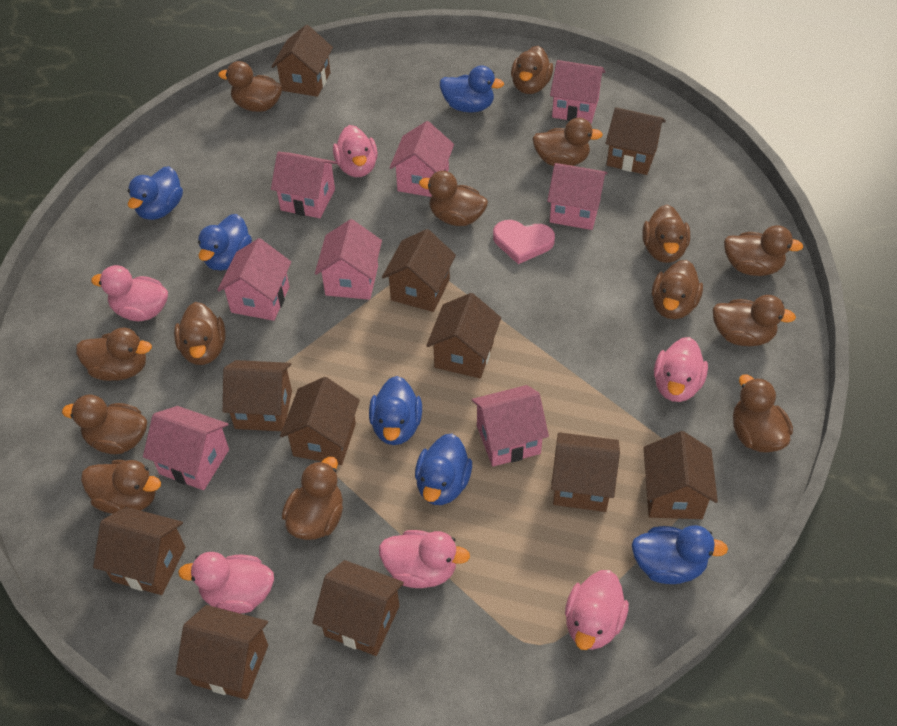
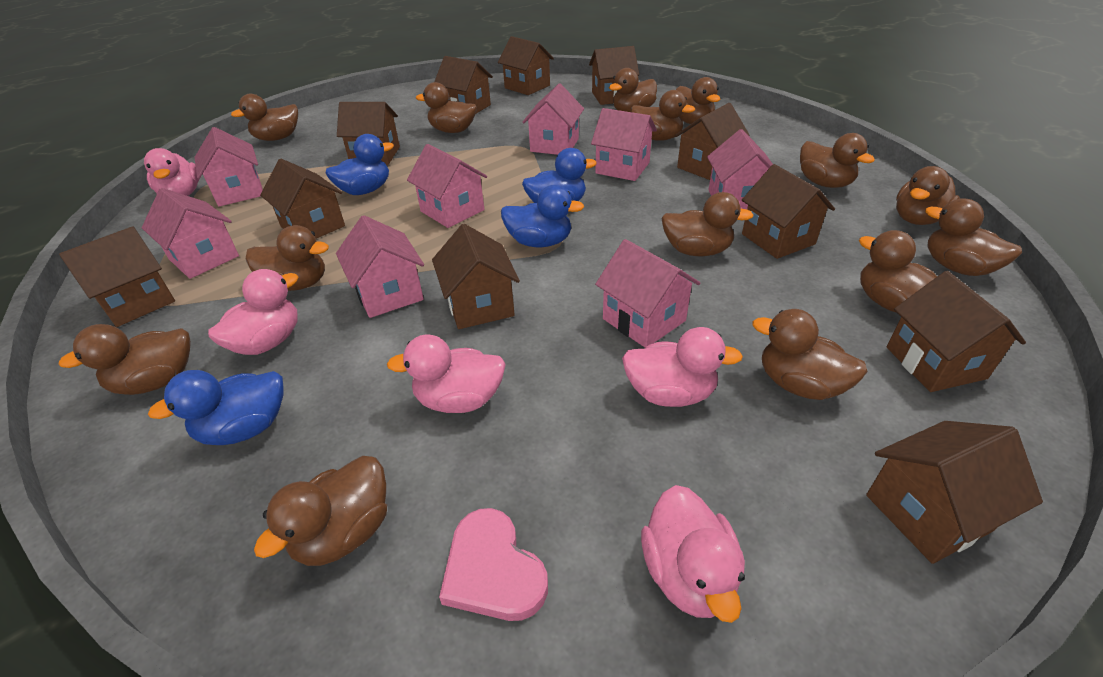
blue duck: [127,166,183,220] [198,214,252,271] [369,376,422,445] [415,433,472,505] [440,66,504,113] [632,525,728,584] = 6 -> [148,370,284,445] [325,134,394,195] [501,185,584,247] [522,148,597,203] = 4
pink duck: [91,265,168,321] [178,552,274,613] [333,125,378,177] [379,530,470,588] [565,570,629,650] [654,337,708,402] = 6 -> [144,148,199,196] [208,269,299,355] [387,334,506,413] [622,327,743,407] [641,485,745,623] = 5

